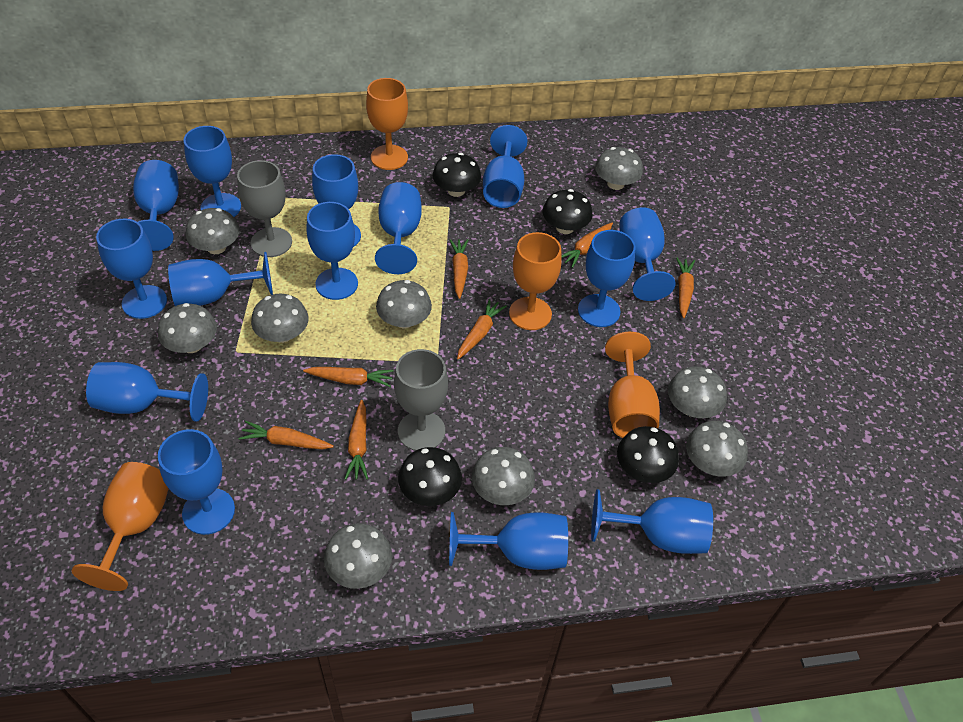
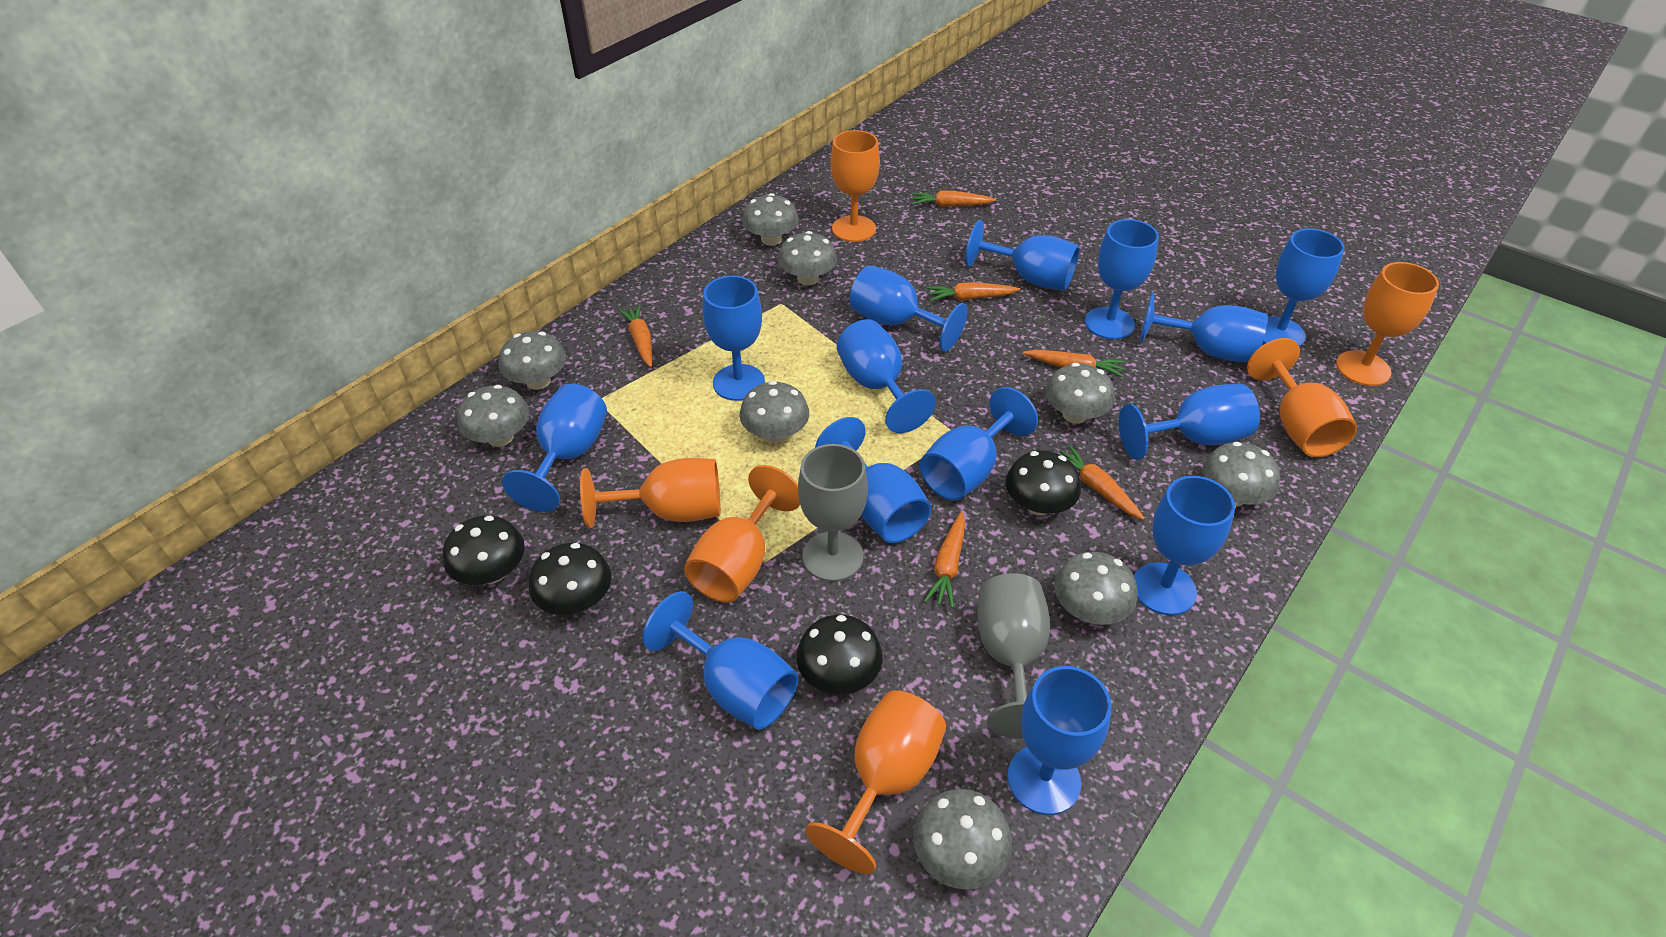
orange carrot: [238,421,334,450] [303,367,394,387] [345,400,368,480] [449,239,468,299] [457,298,507,359] [562,223,613,268] [676,257,695,318] = 7 -> [618,304,652,367] [912,191,996,207] [924,512,965,608] [927,282,1020,301] [1023,350,1125,377] [1060,445,1144,520] = 6
orange goblet: [71,462,169,591] [366,78,408,170] [509,232,562,330] [605,332,660,438] = 4 -> [580,458,720,528] [684,465,800,603] [805,690,946,874] [831,130,880,242] [1247,338,1357,457] [1336,262,1439,386] = 6

